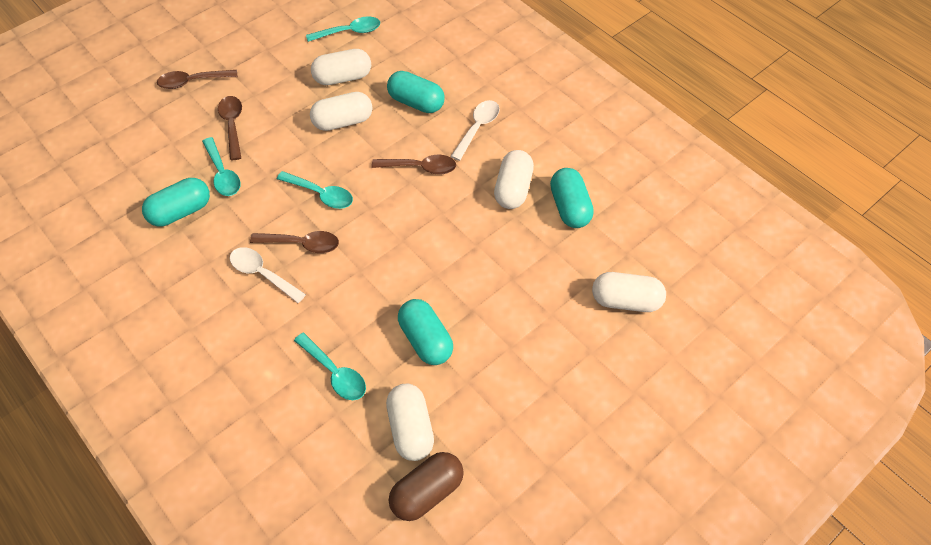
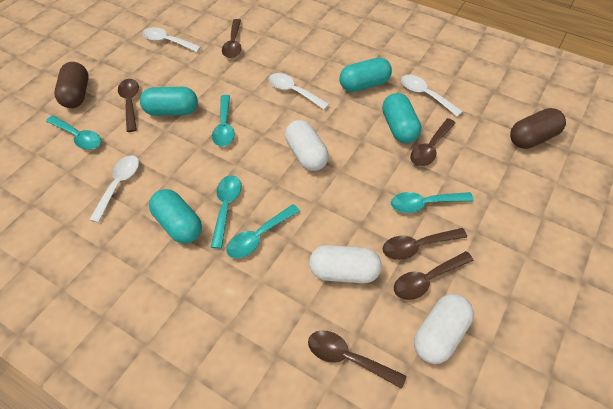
brown capsule: [389,452,464,521] = 1 -> [55,62,89,108] [510,108,566,149] = 2
brown spoon: [157,70,238,89] [218,96,242,160] [250,231,339,253] [372,155,456,175] = 4 -> [118,79,139,132] [222,19,241,58] [308,330,406,389] [382,228,467,260] [394,251,474,300] [410,118,456,166] = 6
turquoise spoon: [202,137,240,196] [277,171,353,209] [294,333,366,400] [306,16,380,42] = 4 -> [46,115,101,150] [211,175,242,249] [212,95,235,147] [226,204,300,258] [391,192,474,213] = 5
white capsule: [310,92,372,131] [311,49,371,85] [386,384,434,461] [494,150,534,209] [592,272,666,312] = 5 -> [285,120,329,171] [309,245,382,283] [414,294,474,364] = 3
white spoon: [230,247,306,303] [451,100,500,161] = 2 -> [89,155,139,223] [143,27,201,52] [268,73,329,110] [401,75,463,117] = 4

